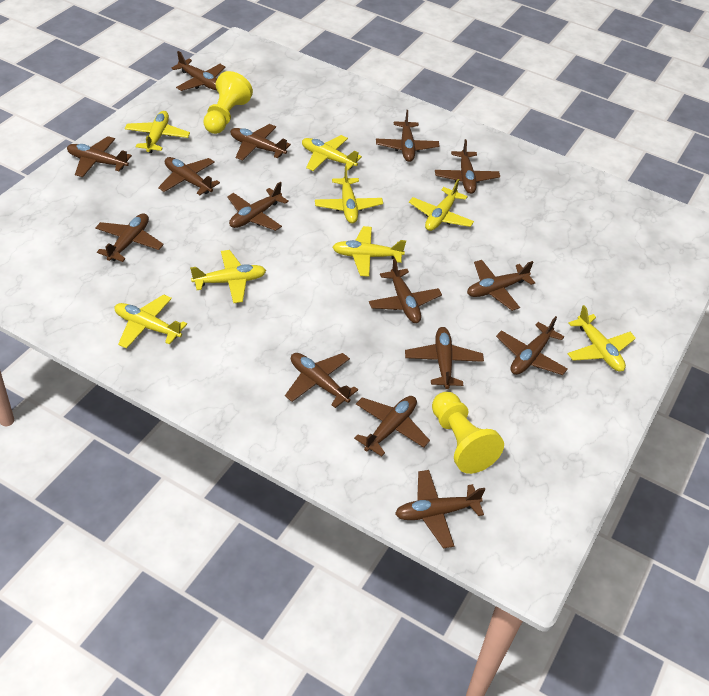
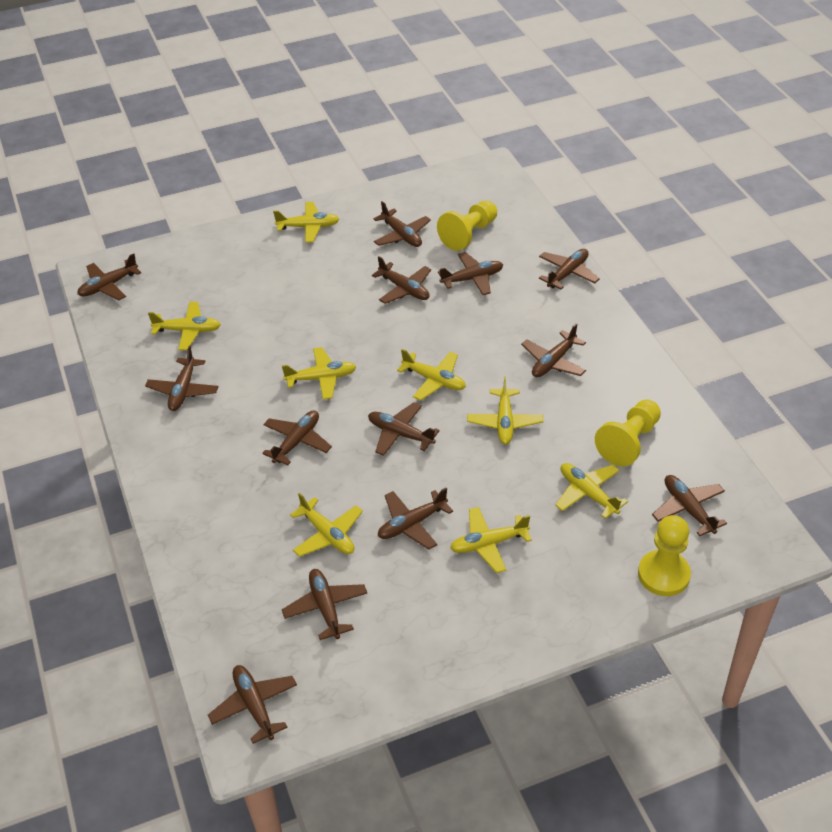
brown plane: [67,136,132,177] [95,213,164,262] [158,157,220,195] [171,51,225,91] [227,181,289,231] [230,124,291,161] [285,353,358,408] [354,396,430,457] [369,258,442,323] [376,110,440,162] [395,470,485,549] [405,327,484,389] [435,139,500,194] [467,260,535,311] [496,316,568,375] = 15 -> [77,253,141,300] [145,346,219,411] [208,665,297,744] [262,410,332,465] [282,569,367,640] [368,402,440,456] [372,256,431,304] [373,201,431,247] [378,488,453,550] [438,252,503,295] [521,323,586,377] [539,249,600,289] [652,475,727,536] = 13
yellow pawn: [203,71,253,134] [432,392,504,474] = 2 -> [437,200,497,251] [595,400,661,466] [638,515,691,596] = 3

